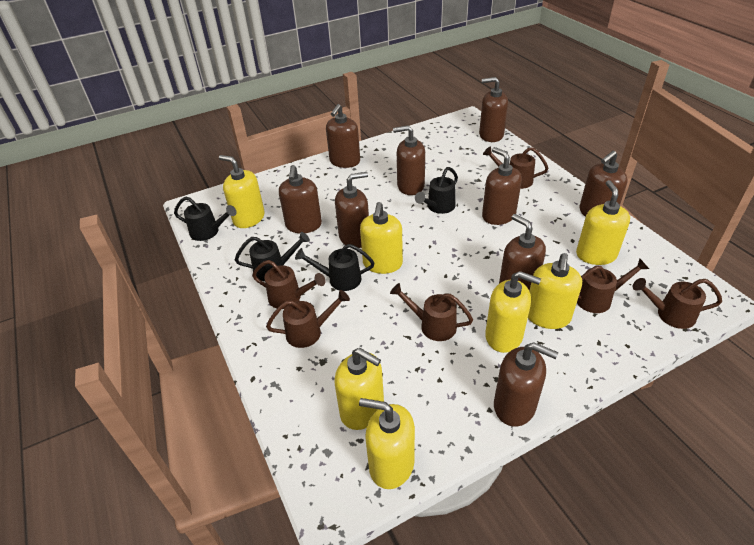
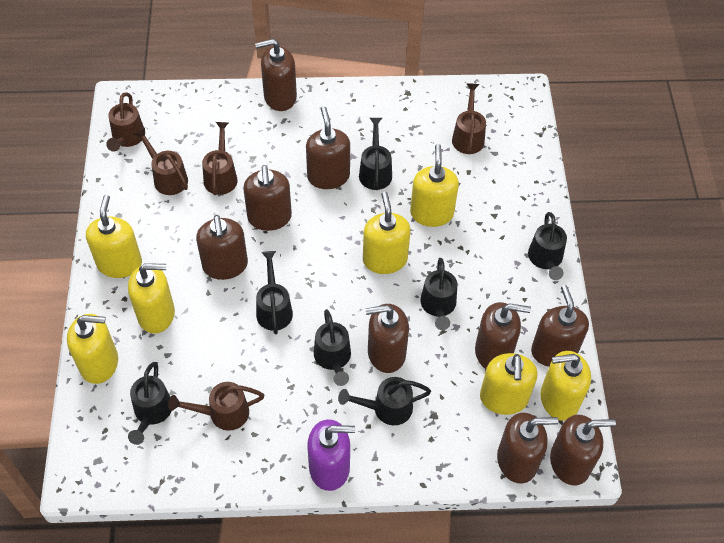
black watering can: [174,196,237,241] [235,232,310,281] [295,244,375,291] [415,167,458,214] = 4 -> [128,362,171,445] [256,251,293,334] [314,309,351,386] [338,377,431,425] [359,118,392,190] [420,258,457,330] [528,212,567,280] = 7
brown watering can: [252,260,326,309] [266,290,350,348] [390,283,473,341] [483,146,549,189] [577,259,649,313] [633,278,722,329] = 6 -> [106,92,144,152] [134,128,188,195] [168,382,264,431] [202,122,237,195] [452,83,486,154] = 5
purple soap dispenser: none = 0 -> [307,419,355,491] = 1

